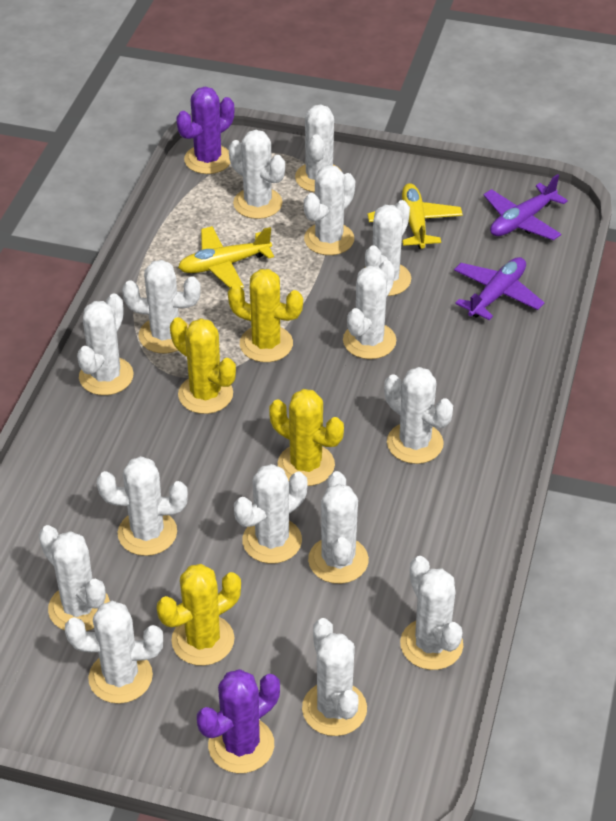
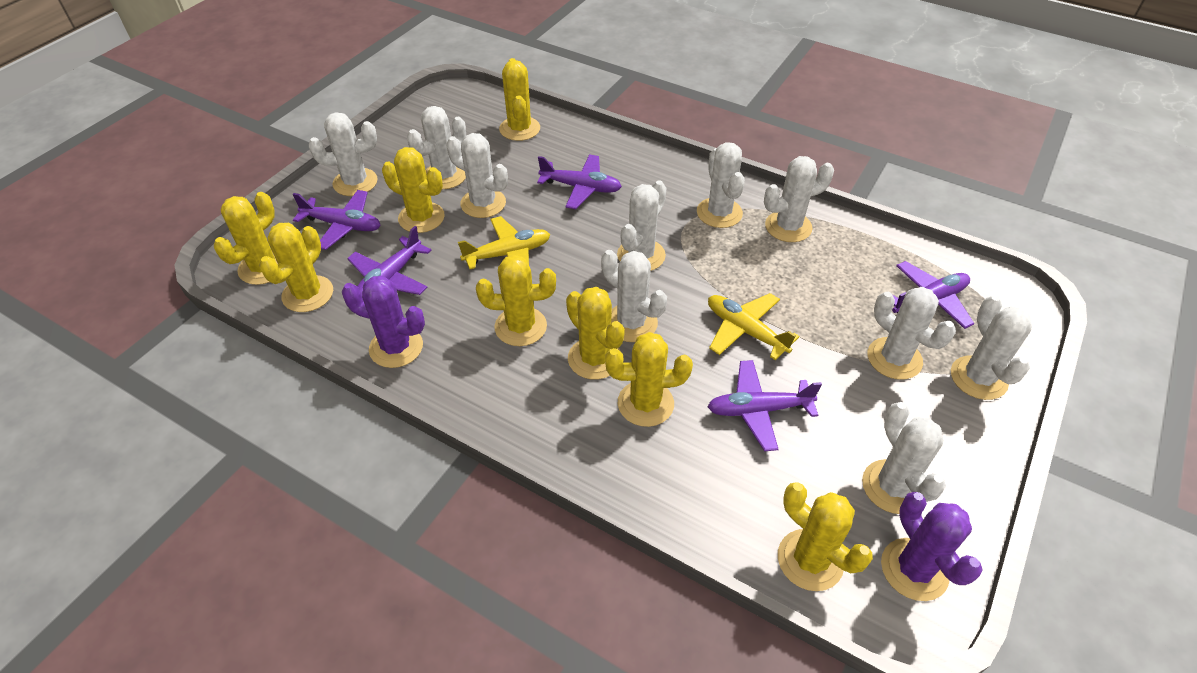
purple plane: [454,257,545,320] [483,174,568,240] = 2 -> [293,190,381,250] [347,226,431,295] [537,154,622,209] [708,360,822,451] [892,261,975,329] = 5
white cactus: [39,525,110,631] [65,601,163,704] [77,293,134,395] [97,456,188,556] [122,260,201,353] [229,130,285,219] [234,464,307,564] [295,104,335,192] [302,618,367,736] [304,165,355,255] [308,471,369,584] [343,260,396,359] [365,200,411,296] [384,367,453,464] [400,556,463,670] = 15 -> [309,112,378,196] [407,106,466,189] [447,133,508,218] [601,250,667,342] [617,181,666,271] [697,142,745,228] [764,156,834,242] [862,402,946,514] [868,287,956,380] [951,295,1032,400] = 10
yellow cactus: [157,564,241,666] [170,317,236,414] [228,269,303,362] [269,389,344,486] = 4 -> [214,192,278,285] [259,223,333,312] [382,147,445,233] [476,255,556,346] [499,58,540,141] [566,287,625,380] [605,332,693,427] [778,482,873,591] = 8

